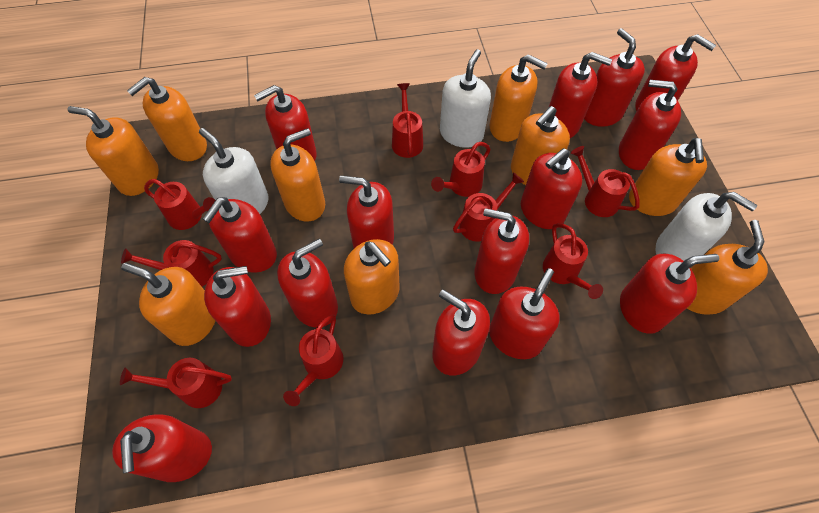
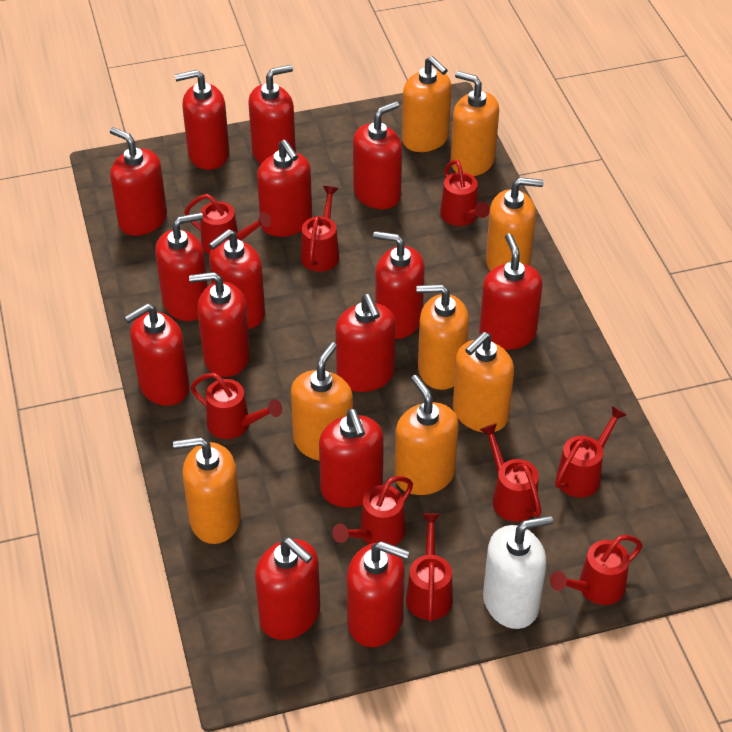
orange soap dispenser: [68,106,159,196] [121,263,215,346] [127,77,207,161] [270,128,325,222] [344,239,400,315] [489,54,548,142] [511,106,570,185] [629,138,707,216] [687,220,768,315] = 9 -> [173,437,241,544] [291,342,353,461] [395,375,459,495] [402,56,452,152] [416,284,469,390] [451,71,499,176] [453,332,514,433] [486,177,544,271] = 8
white soap dispenser: [199,128,268,214] [440,49,491,148] [656,192,757,261] = 3 -> [483,516,553,629] = 1

